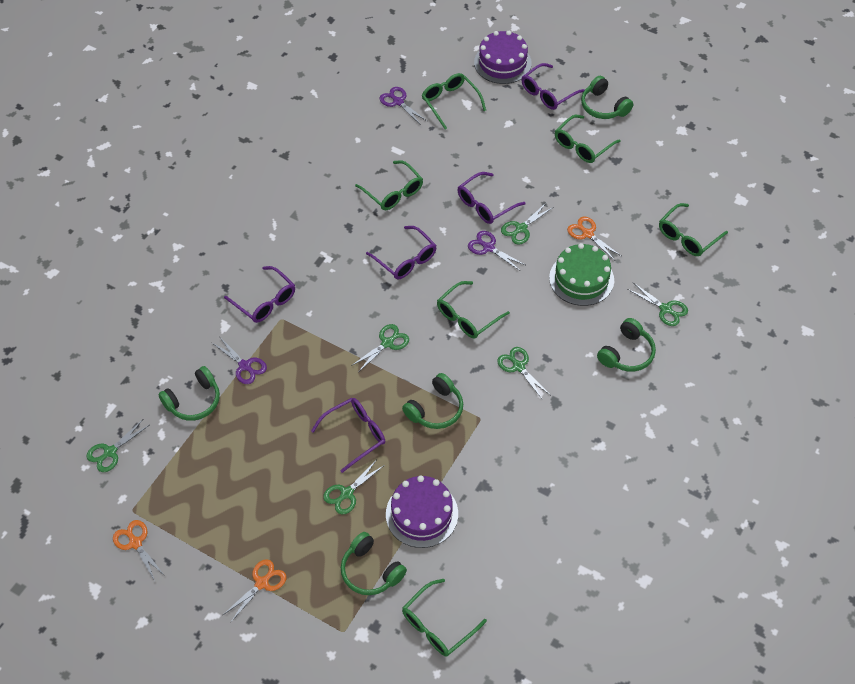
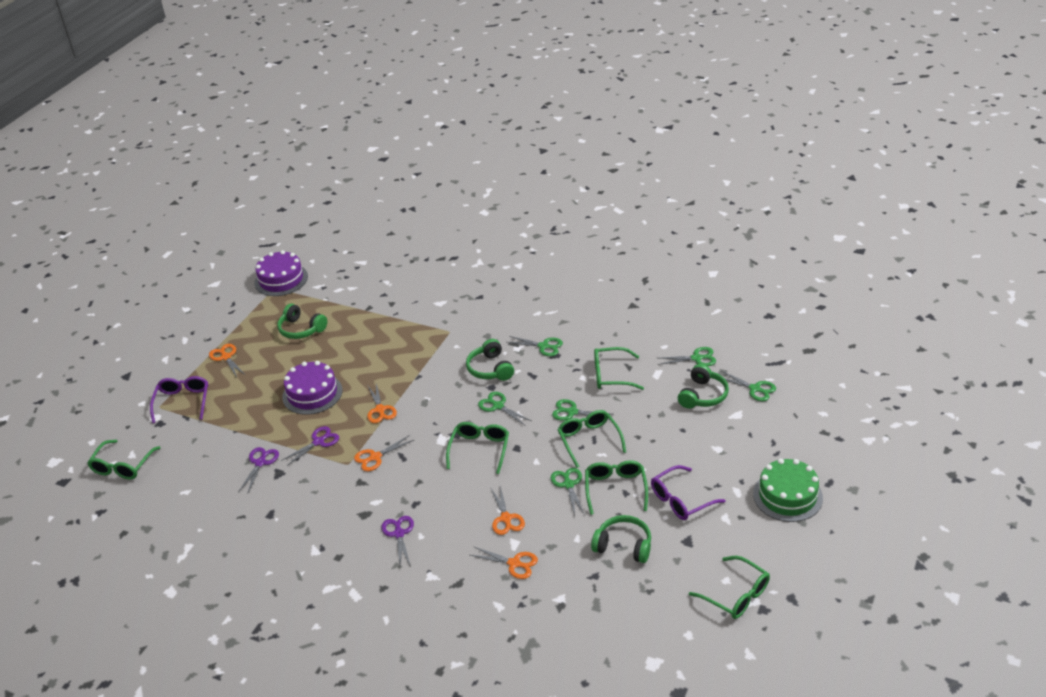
green headphones: [158,366,220,421] [341,532,407,595] [402,373,463,429] [581,76,633,119] [597,318,656,371] = 5 -> [277,304,327,339] [466,339,514,381] [591,515,651,563] [678,364,729,409] = 4
orange scissors: [113,520,165,581] [223,559,286,623] [567,217,621,261] = 3 -> [209,344,245,377] [354,435,414,471] [367,383,397,423] [470,546,538,579] [490,486,525,535] = 5
purple glasses: [224,266,295,323] [311,398,385,473] [366,226,437,279] [458,172,526,224] [521,63,585,110] = 5 -> [150,376,208,423] [651,465,726,520] = 2

